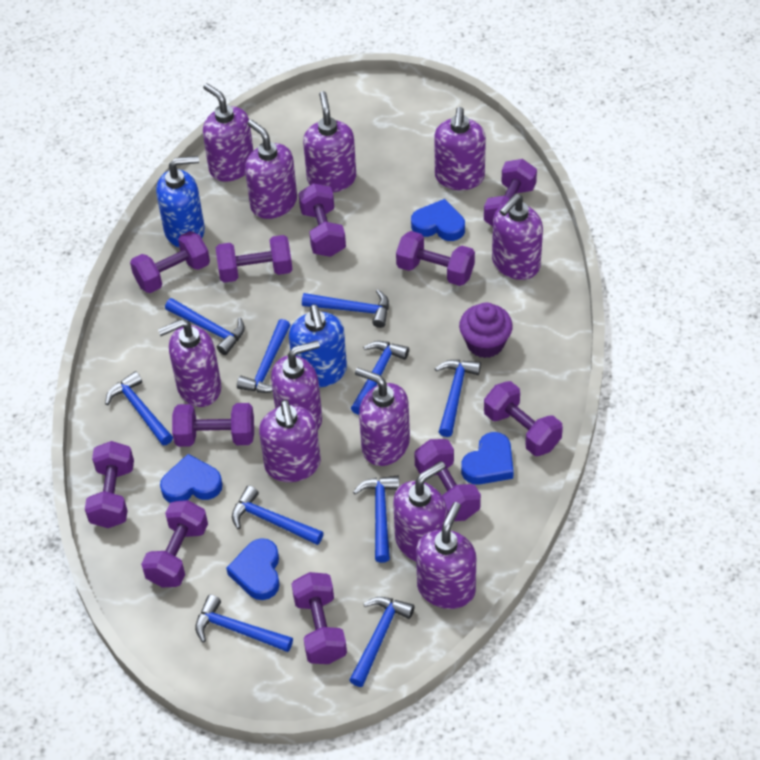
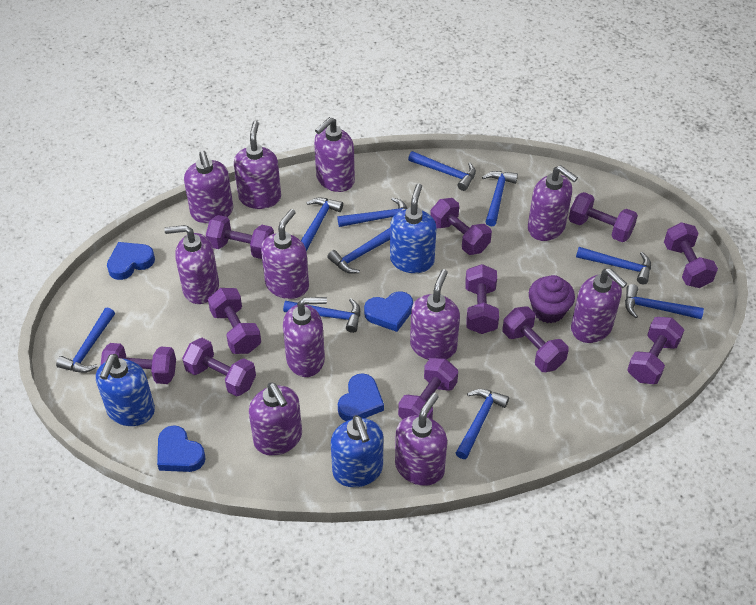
blue soap dispenser: [156,156,205,248] [289,305,347,387] = 2 -> [96,354,155,426] [331,415,383,487] [390,183,437,273] = 3

